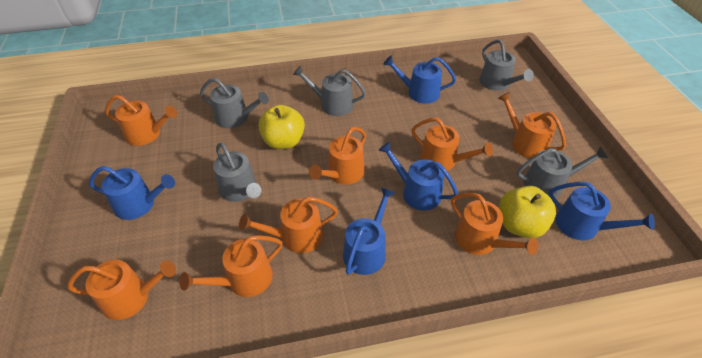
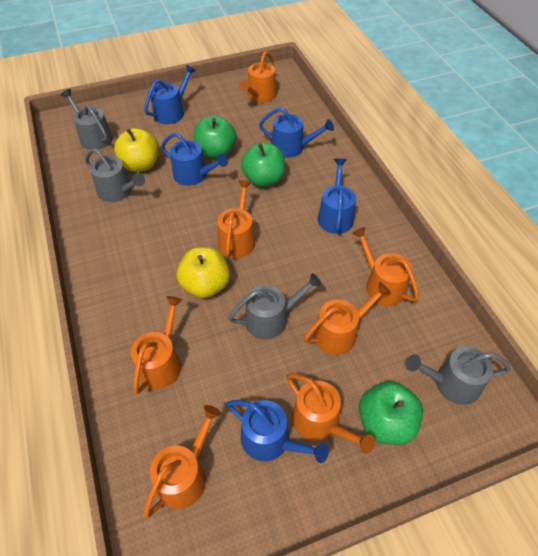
green apple: none = 0 -> [194,116,236,159] [241,142,285,187] [359,381,423,445] = 3
grey watering can: [200,78,269,128] [213,143,261,202] [293,66,366,116] [479,40,534,91] [517,146,608,198] = 5 -> [61,89,113,150] [85,148,145,202] [228,273,322,340] [406,347,511,405] = 4
orange watering can: [67,260,176,320] [105,95,177,146] [179,235,283,297] [239,197,338,253] [309,127,366,185] [411,118,493,171] [451,193,539,255] [498,92,566,158] = 8 -> [131,296,182,394] [143,405,221,518] [217,180,255,258] [239,52,277,103] [286,373,375,454] [304,282,391,355] [352,227,419,306] = 7

